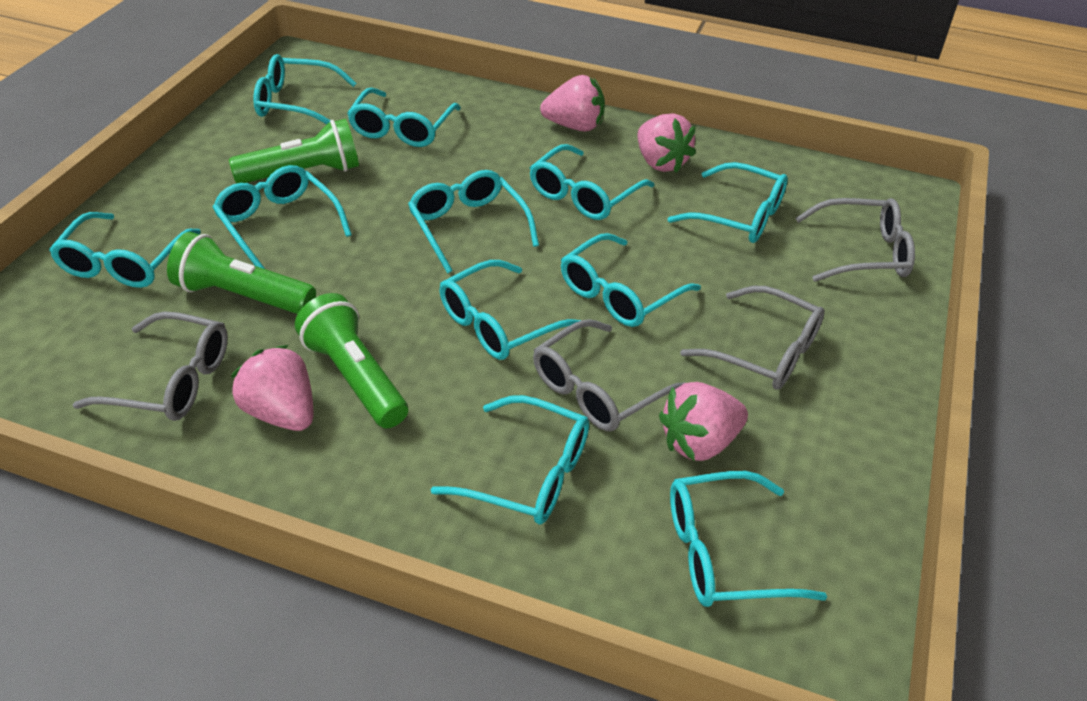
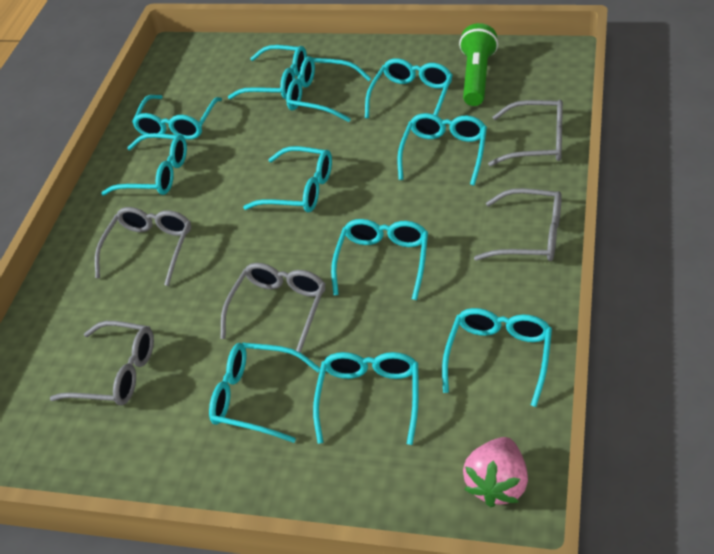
green flashlight: [167,232,316,314] [229,119,359,184] [295,293,408,428] = 3 -> [459,23,498,106] = 1
grey glasses: [72,311,228,421] [533,319,686,431] [680,286,825,390] [795,198,915,282] = 4 -> [49,321,154,406] [95,207,191,286] [220,263,326,353] [474,188,562,261] [488,100,563,166] = 5
pink strawberry: [231,345,313,431] [540,75,605,132] [637,113,696,173] [659,382,748,461] = 4 -> [463,437,528,507] = 1

